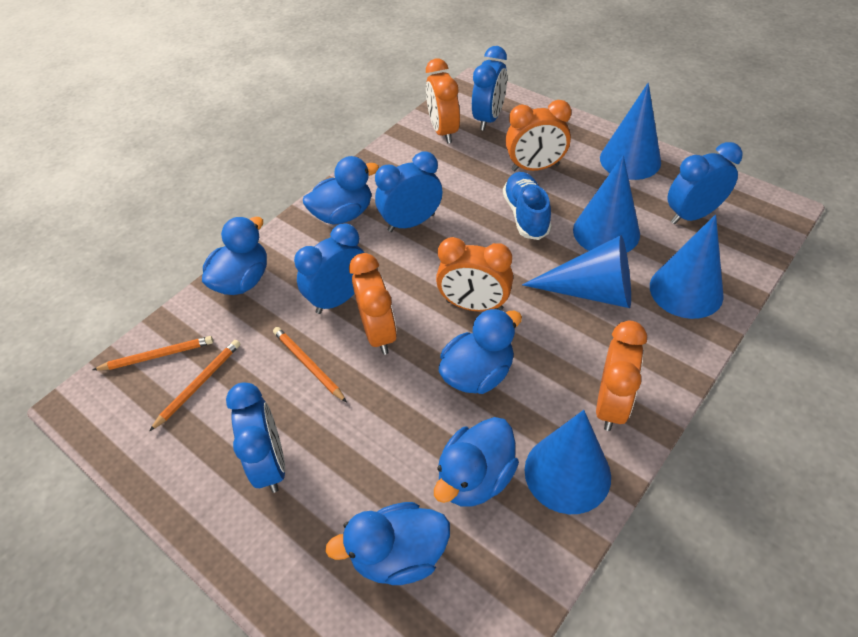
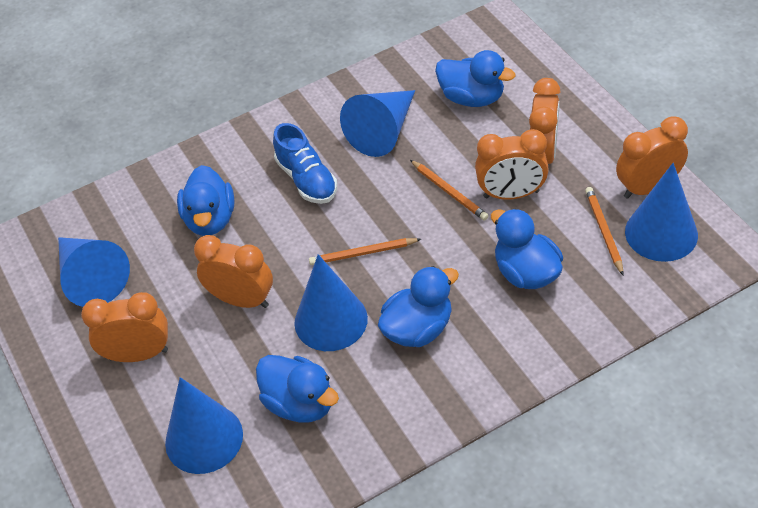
blue clock: [226,382,285,493] [294,224,364,314] [375,152,443,232] [472,46,507,131] [668,142,743,224] = 5 -> none = 0

